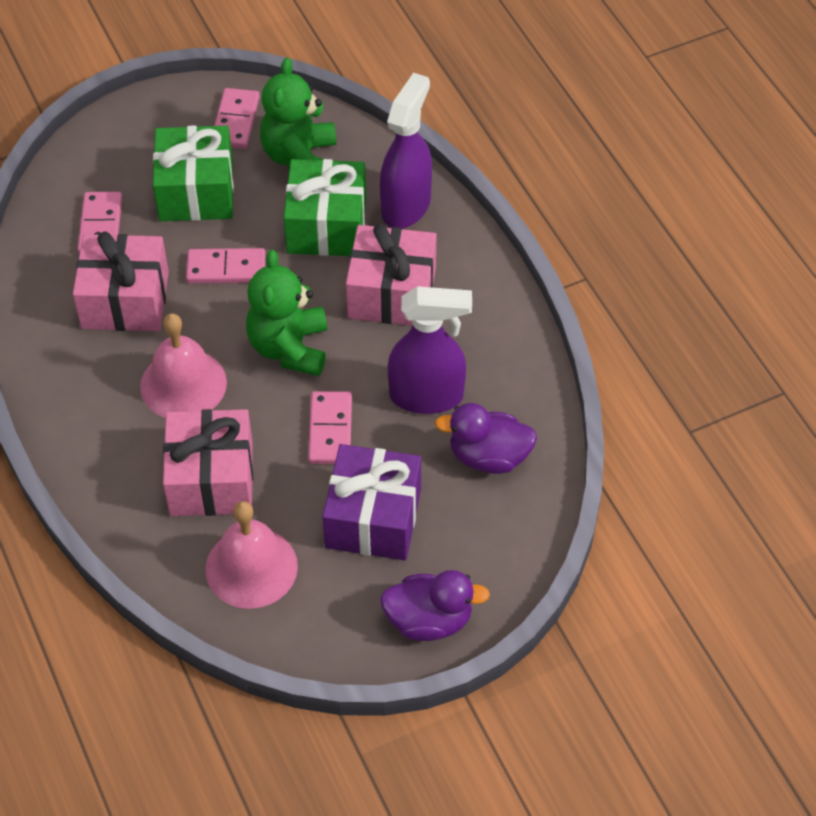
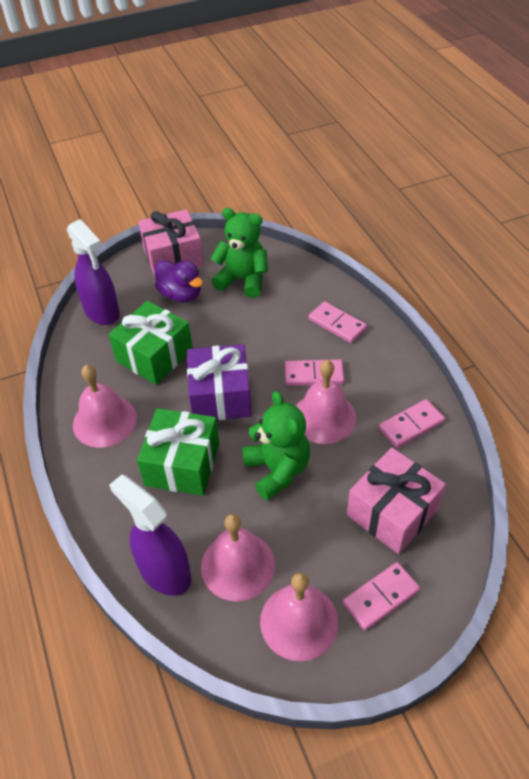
pink bell: [140,313,227,418] [205,501,298,609] = 2 -> [73,365,137,448] [201,514,275,601] [260,573,339,661] [296,360,357,444] = 4
pink gift: [73,232,169,331] [163,409,253,516] [346,224,436,326] = 3 -> [138,209,204,277] [347,447,446,554] = 2
purple duck: [380,570,490,641] [434,403,537,474] = 2 -> [155,260,203,303] = 1

